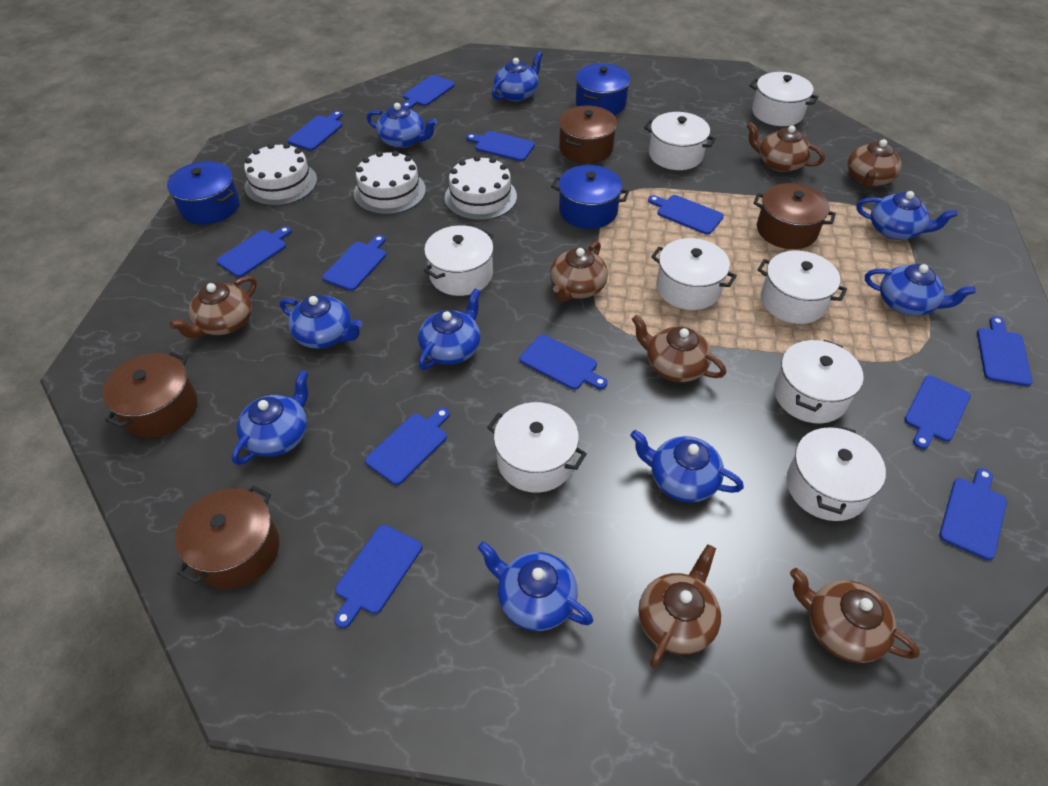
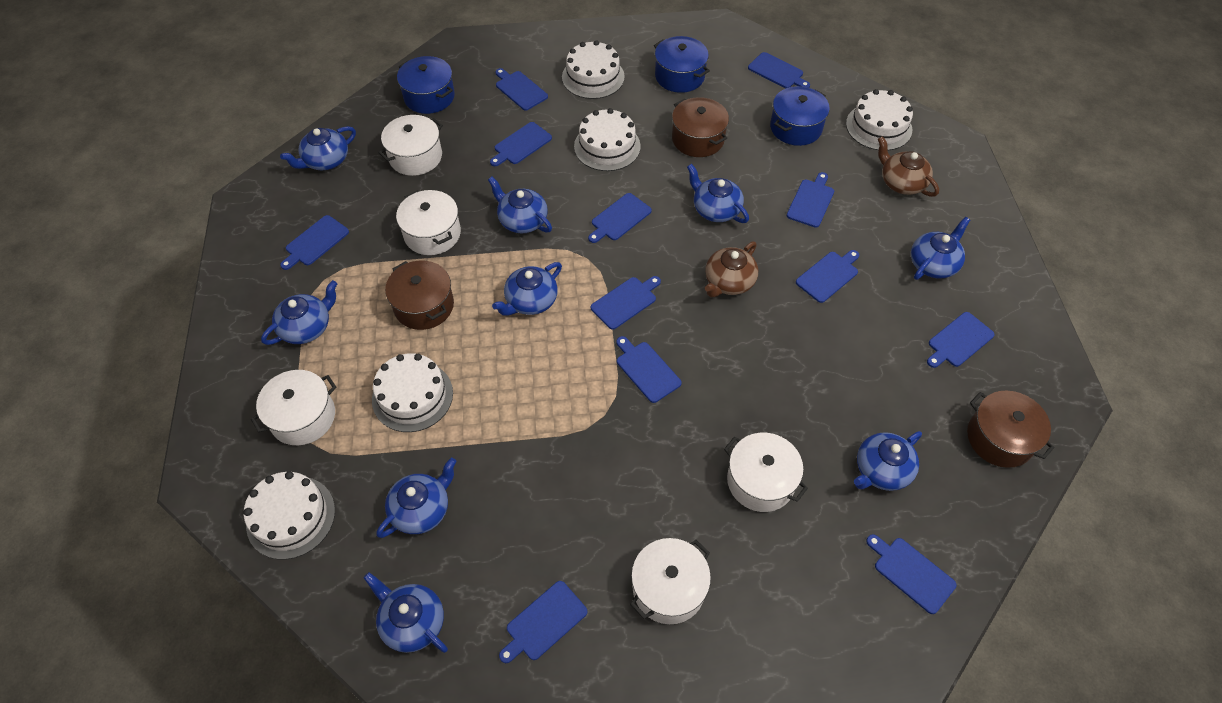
brown pot: [102,352,197,438] [175,485,279,589] [559,106,617,163] [753,183,836,249] = 4 -> [385,260,454,330] [672,97,729,157] [967,391,1054,468] = 3
brown teapot: [169,276,257,338] [550,241,608,302] [632,315,726,382] [638,544,721,668] [747,122,825,172] [790,568,920,663] [847,137,901,188] = 7 -> [705,241,758,297] [878,136,939,197] = 2
white cake: [244,143,317,206] [354,151,426,215] [445,156,517,220] = 3 -> [244,471,335,560] [372,353,453,432] [562,40,625,99] [574,108,641,171] [846,89,913,151] = 5
white pot: [424,225,494,296] [487,402,587,493] [644,112,716,170] [651,238,737,310] [749,72,819,126] [757,250,847,324] [774,340,864,423] [786,425,886,521] = 8 -> [251,370,336,445] [379,115,443,176] [396,190,461,255] [630,538,711,624] [724,433,808,512] = 5

